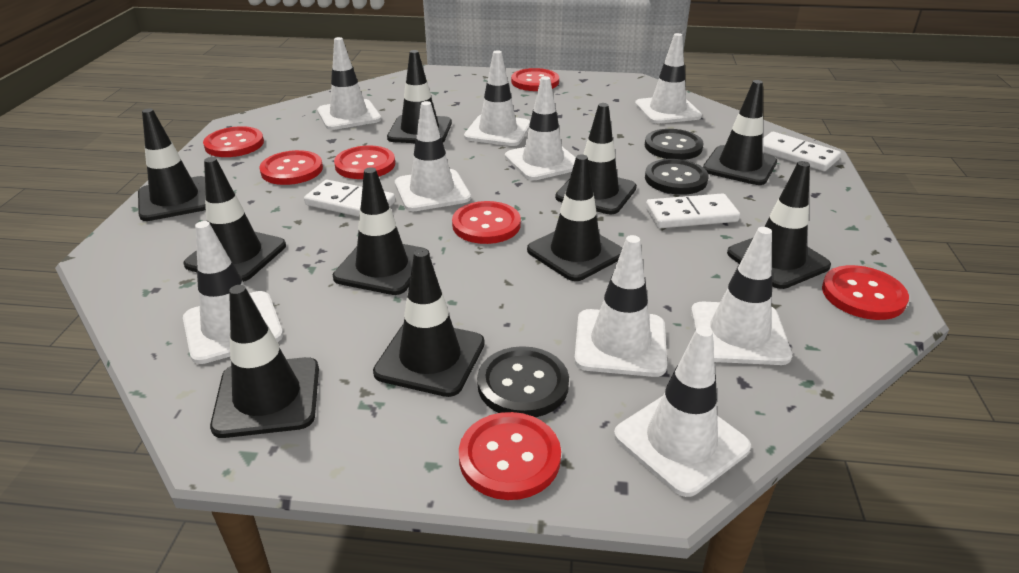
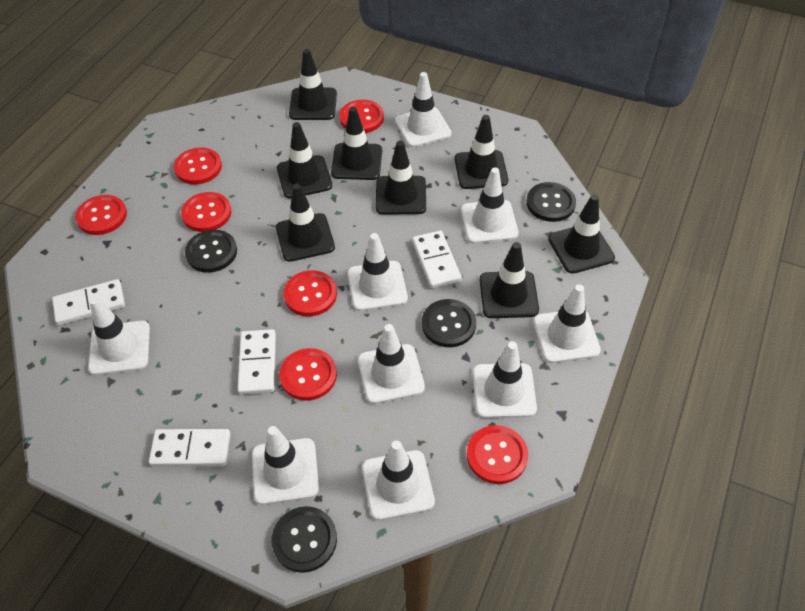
black button: [477,346,569,417] [645,129,704,160] [645,159,708,195] = 3 -> [185,230,237,273] [271,506,337,573] [422,299,476,347] [526,182,576,222] = 4
black traffic cone: [138,108,206,221] [183,157,286,282] [210,285,319,438] [333,167,430,295] [373,249,485,397] [387,50,452,143] [527,155,622,281] [555,103,637,214] [703,80,777,185] [727,161,831,289] = 10 -> [276,184,335,262] [277,122,332,198] [289,49,337,120] [331,107,382,180] [376,141,426,214] [455,115,508,189] [480,242,539,318] [548,194,615,274] = 8
white domino: [304,180,395,217] [646,193,740,228] [763,132,841,171] = 3 -> [52,279,125,325] [149,429,231,466] [237,329,276,395] [412,231,462,288] = 4

